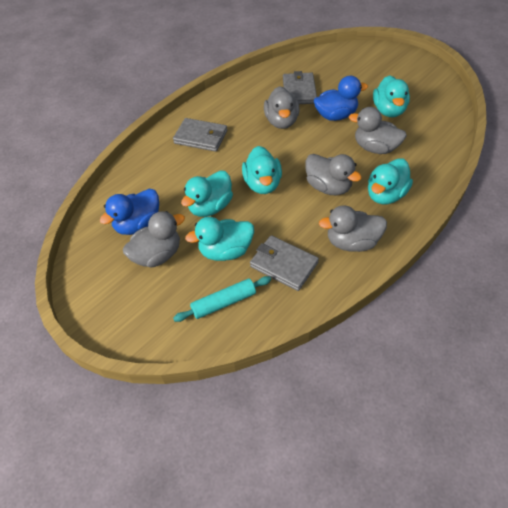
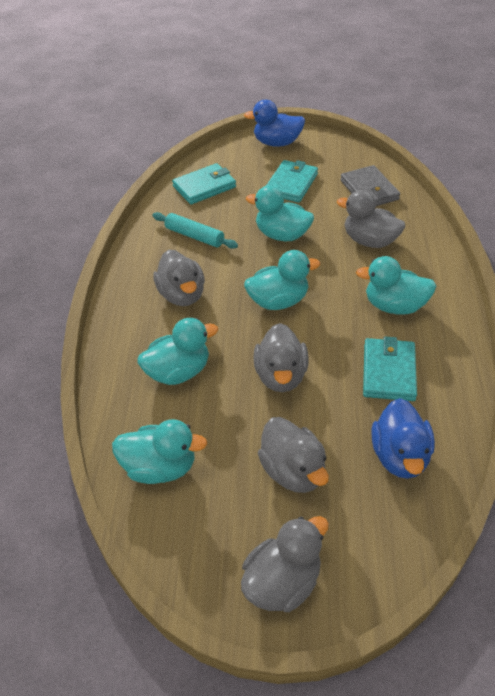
grey wallet: [173,118,227,152] [250,235,319,291] [283,71,317,104] = 3 -> [340,165,400,206] = 1
turquoise wallet: none = 0 -> [172,163,236,204] [266,160,318,203] [363,337,417,401] = 3

